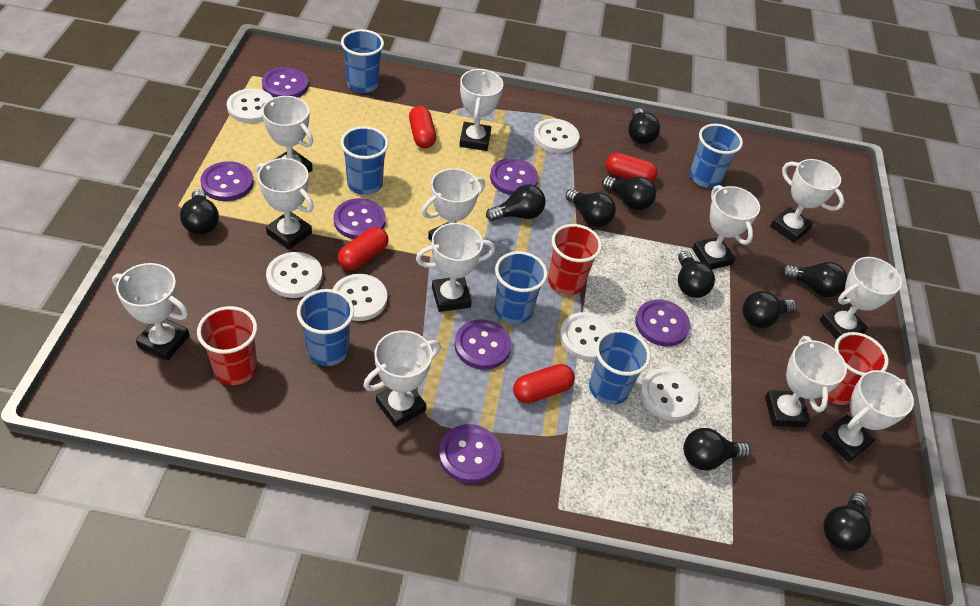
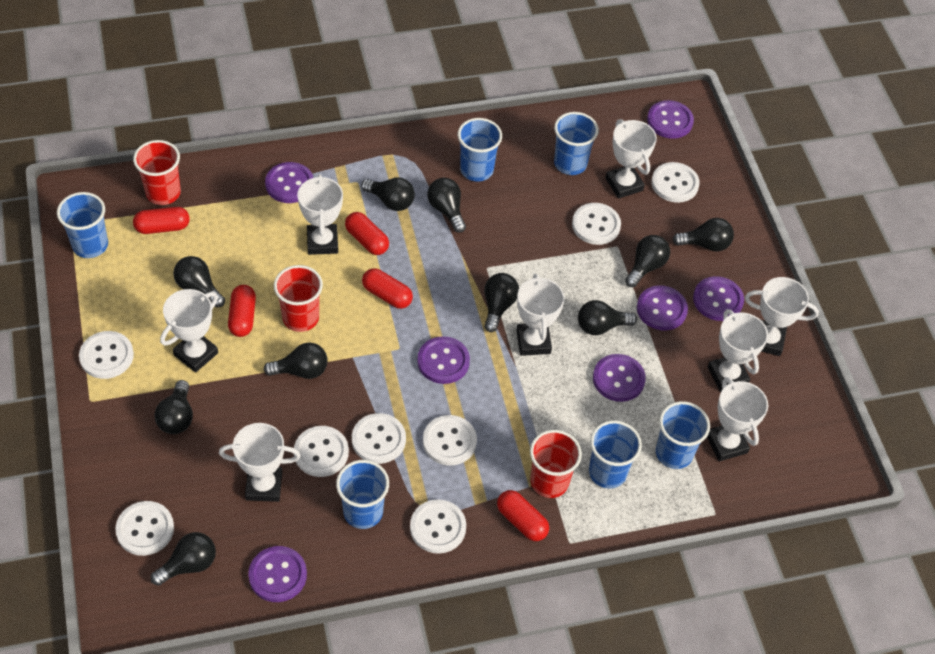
red capsule: [338,227,388,270] [409,106,436,148] [513,364,575,403] [606,153,658,182] = 4 -> [133,207,190,234] [228,285,256,337] [345,212,389,255] [362,268,413,309] [497,490,549,541] = 5
white button: [227,89,273,123] [266,252,322,298] [333,274,387,321] [534,119,579,153] [560,312,614,361] [640,368,699,421] = 6 -> [79,331,134,379] [115,501,174,556] [294,426,349,477] [352,413,406,464] [410,499,466,554] [423,415,477,466] [572,203,621,245] [651,162,700,203] = 8
white trophy: [112,263,190,361] [256,158,314,250] [262,96,313,173] [363,330,441,428] [416,223,495,312] [422,168,485,242] [459,69,503,151] [692,185,760,269] [765,336,847,427] [770,159,844,243] [820,257,902,340] [822,370,914,462] = 12 -> [160,289,218,373] [219,423,301,502] [297,174,343,255] [516,274,565,356] [605,119,657,199] [707,377,768,461] [708,309,768,392] [745,277,819,356] = 8

